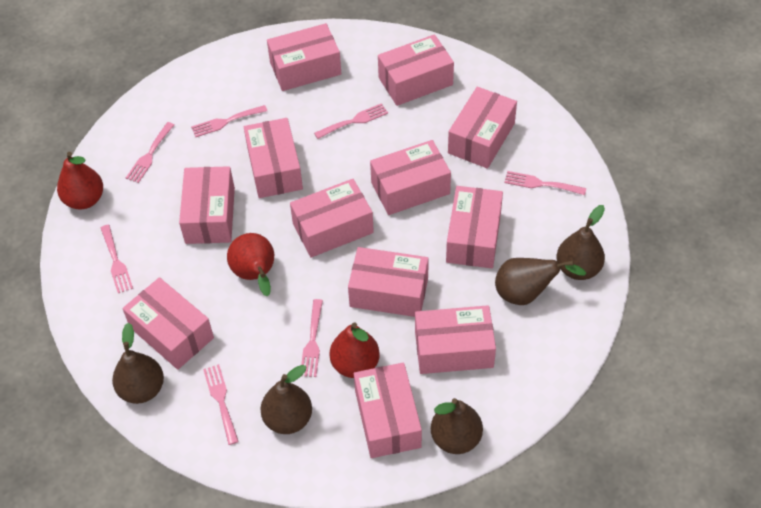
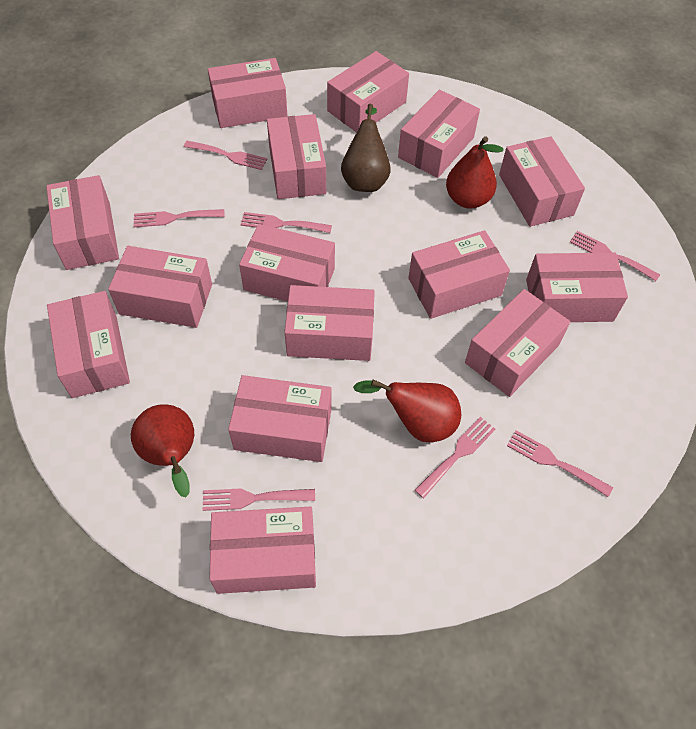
brown pear: [112,322,164,404] [261,365,312,434] [431,398,483,454] [495,258,586,305] [557,205,605,280] = 5 -> [341,104,391,192] = 1
pink box: [122,277,214,370] [179,166,235,244] [244,118,303,198] [267,23,341,91] [290,179,374,258] [348,247,429,317] [354,362,422,458] [370,140,451,215] [378,34,454,106] [415,305,496,374] [446,186,503,268] [448,87,517,169] = 12 -> [46,175,119,270] [47,291,130,398] [108,246,212,328] [208,58,287,128] [209,507,316,594] [228,375,332,462] [239,224,335,302] [267,114,326,199] [284,285,375,361] [327,51,409,133] [398,90,480,178] [408,230,510,319] [465,289,570,397] [499,136,585,227] [526,253,628,322] = 15

